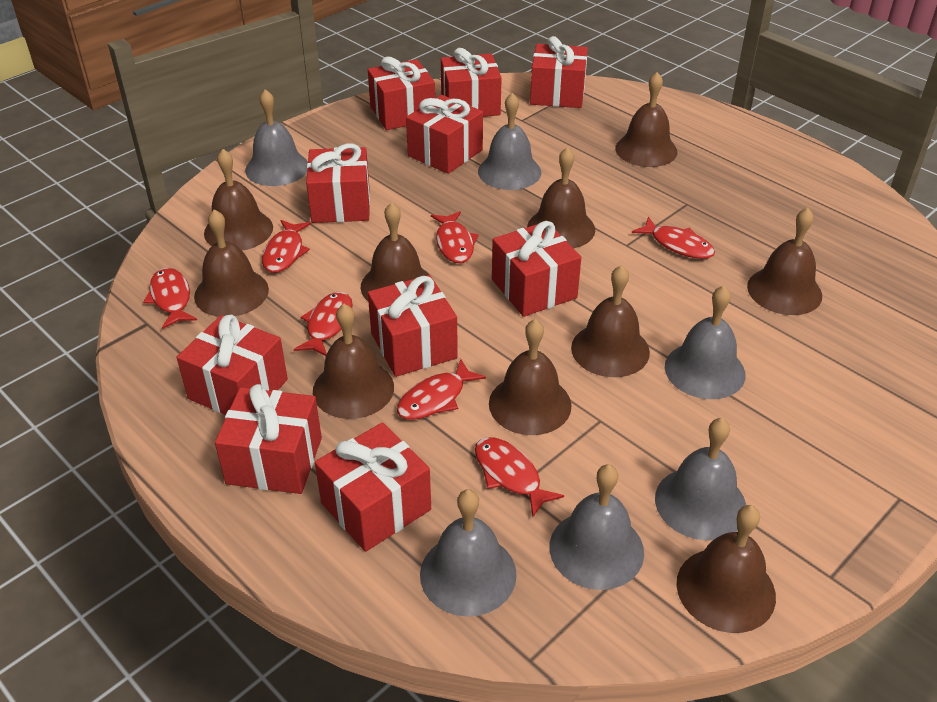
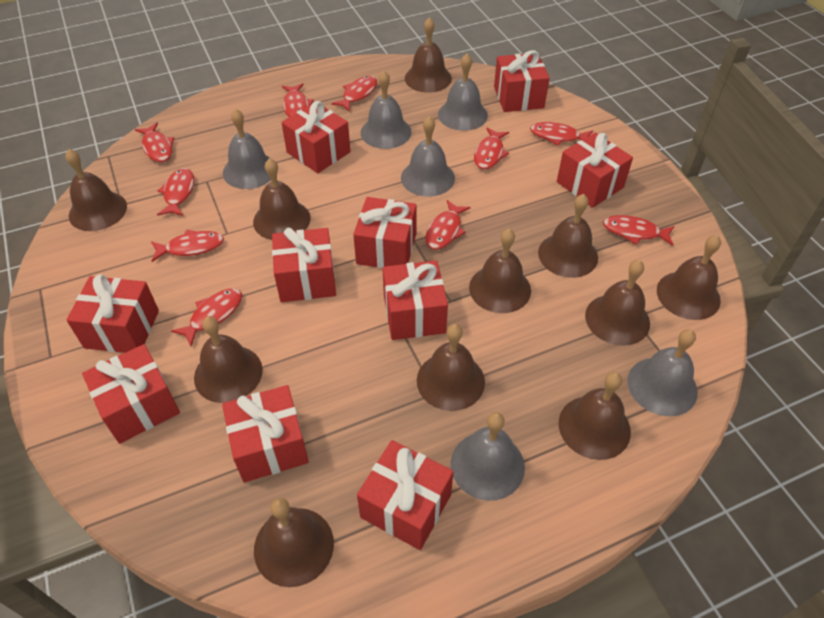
brown bell: [194,209,269,317] [204,149,273,251] [313,304,394,419] [361,202,429,301] [489,319,571,435] [527,147,595,248] [571,265,650,377] [615,72,677,167] [676,505,776,633] [747,208,822,315] = 10 -> [65,149,127,231] [194,316,263,403] [253,158,311,240] [254,498,334,587] [405,17,452,93] [417,324,485,411] [469,229,531,313] [538,194,598,278] [559,372,631,460] [585,260,650,346] [657,235,721,320] = 11
red fish: [143,268,197,329] [262,220,311,273] [294,292,353,356] [397,359,486,420] [431,211,479,263] [475,437,564,517] [632,217,715,259] = 7 -> [135,122,174,162] [151,230,224,262] [157,168,194,216] [171,288,242,346] [282,83,314,117] [331,76,377,112] [425,200,471,250] [474,128,509,169] [530,122,593,146] [603,215,674,246] = 10

